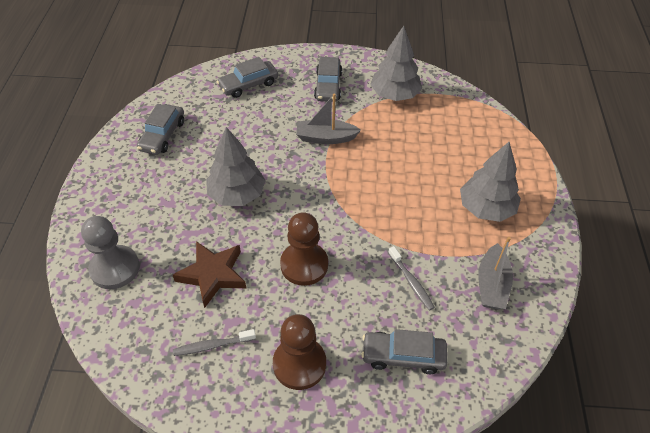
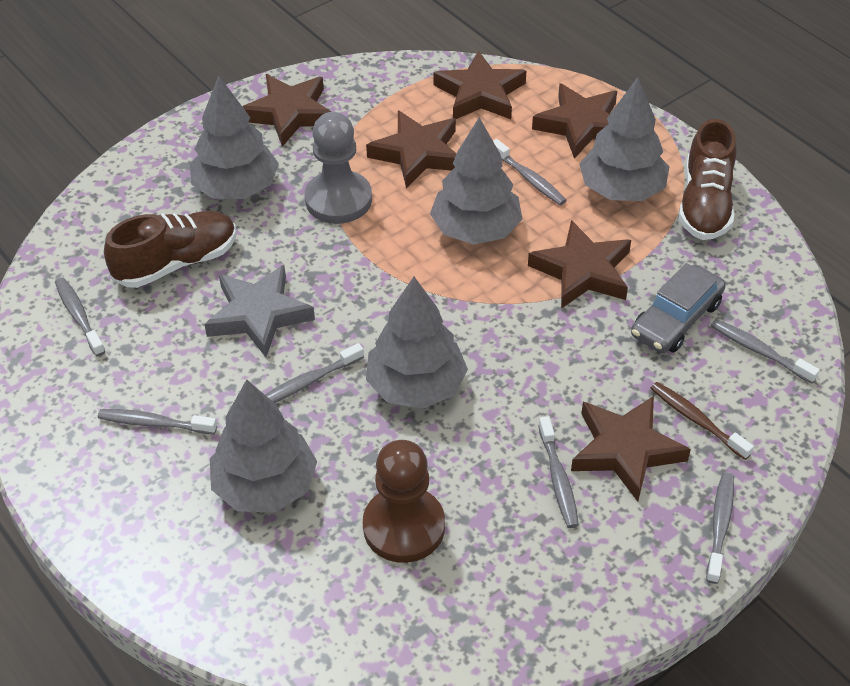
brown pawn: [273,314,326,390] [280,212,328,286] = 2 -> [363,440,445,563] = 1
brown shoe: none = 0 -> [104,211,236,288] [679,119,737,240] = 2
brown star: [173,241,246,308] = 1 -> [242,74,331,147] [366,111,457,188] [434,51,526,119] [528,220,631,309] [532,83,617,159] [571,396,691,502] = 6
brown toothbrush: none = 0 -> [651,382,754,460] = 1
grey boat: [296,94,361,144] [478,237,513,309] = 2 -> none = 0
grey car: [137,104,184,155] [216,57,278,98] [314,57,342,102] [361,329,447,374] = 4 -> [631,263,726,353] = 1
grey star: none = 0 -> [204,265,315,357] = 1
grey toothbrush: [173,329,256,356] [388,246,435,311] = 2 -> [55,277,105,356] [98,409,217,434] [265,343,364,403] [493,139,566,205] [538,416,579,528] [706,473,734,584] [711,319,820,384] = 7
grey tree: [206,127,266,206] [370,26,422,101] [460,142,521,222] = 3 -> [190,75,279,199] [210,379,317,512] [366,277,468,409] [430,117,522,244] [579,77,669,201] = 5

